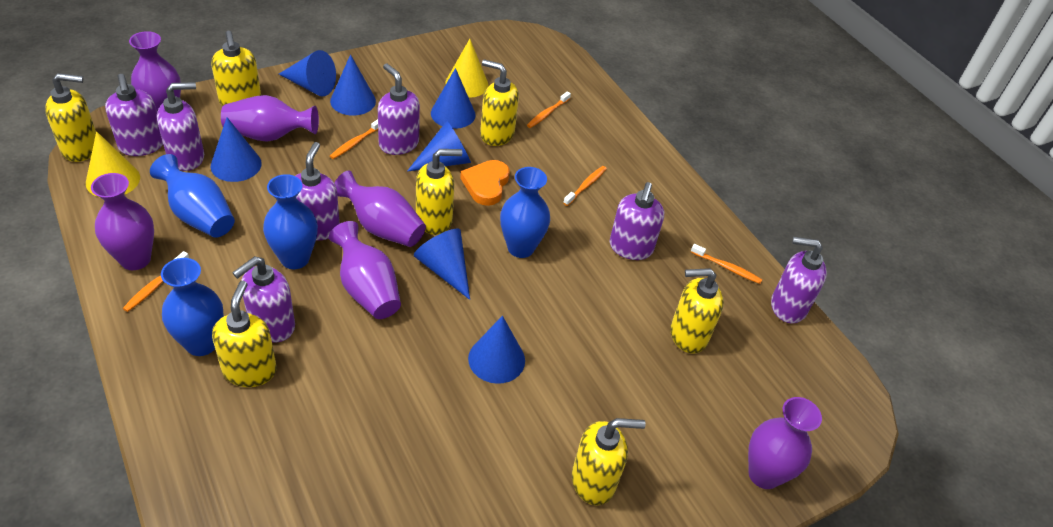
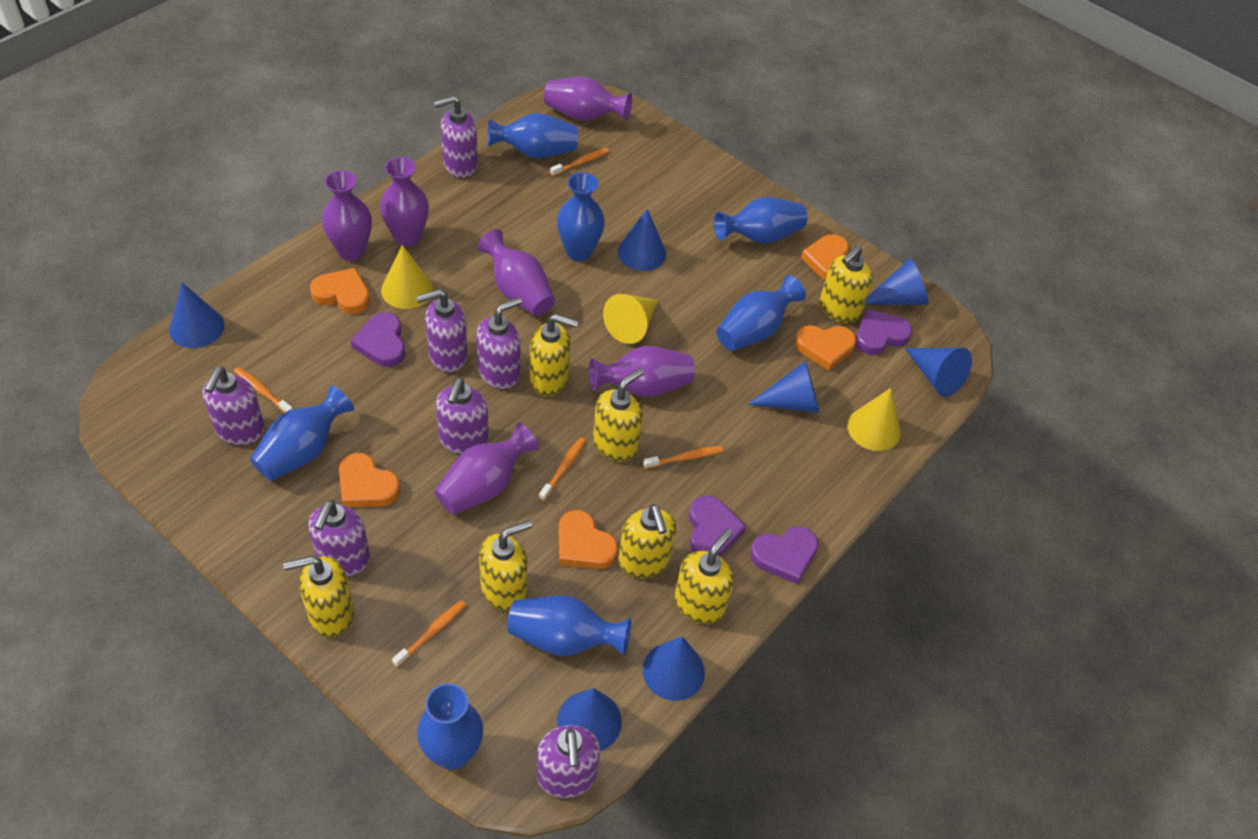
blue vase: [150,154,235,238] [161,258,224,356] [263,174,318,269] [500,167,550,258] = 4 -> [250,385,354,481] [417,683,483,770] [488,113,578,158] [507,595,631,656] [557,172,605,261] [714,197,807,244] [716,275,806,351] = 7
orange heart: [460,160,510,206] = 1 -> [310,268,370,314] [339,453,401,507] [558,510,618,569] [795,325,856,370] [801,234,849,280] = 5
purple heart: none = 0 -> [350,312,405,367] [689,495,746,557] [750,526,818,584] [856,309,912,355] = 4
yellow cone: [86,131,140,197] [446,39,488,98] = 2 -> [381,245,433,309] [603,294,659,344] [847,388,901,451] = 3

